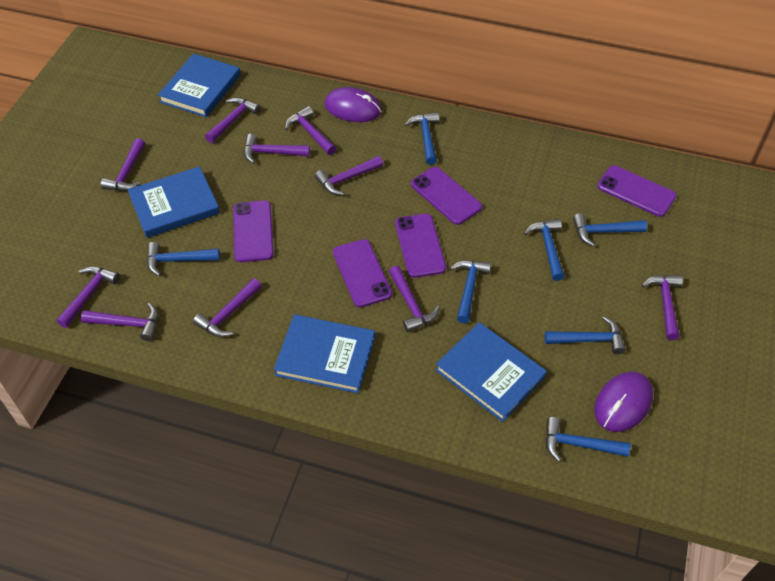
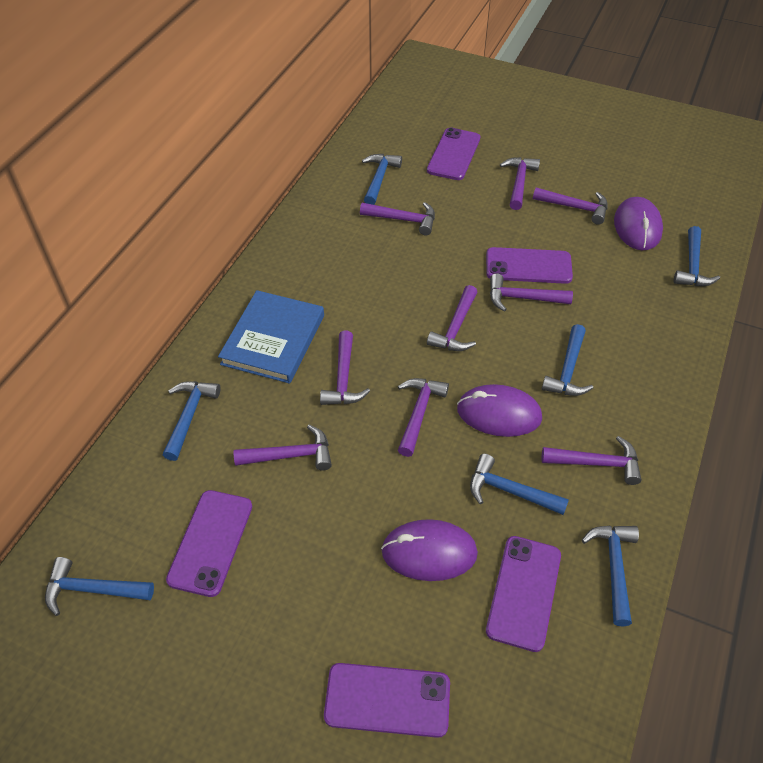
blue book: [128,166,220,238] [158,54,241,117] [274,314,375,393] [435,322,547,422] = 4 -> [218,290,324,384] = 1
purple hammer: [57,266,120,328] [81,303,158,341] [101,138,145,191] [193,278,262,337] [205,97,261,143] [244,134,310,164] [285,106,336,155] [315,156,383,195] [389,266,440,332] [642,275,683,340] = 10 -> [234,425,332,471] [320,331,370,405] [360,202,435,235] [398,378,449,457] [427,285,477,351] [490,273,573,312] [500,157,540,210] [533,187,608,225] [542,436,641,485] = 9
purple mouse: [324,87,381,122] [594,371,653,432] = 2 -> [381,519,478,581] [457,384,542,437] [614,197,663,251] = 3

